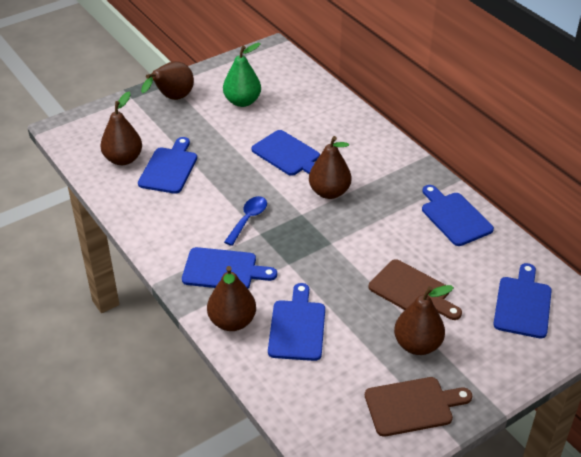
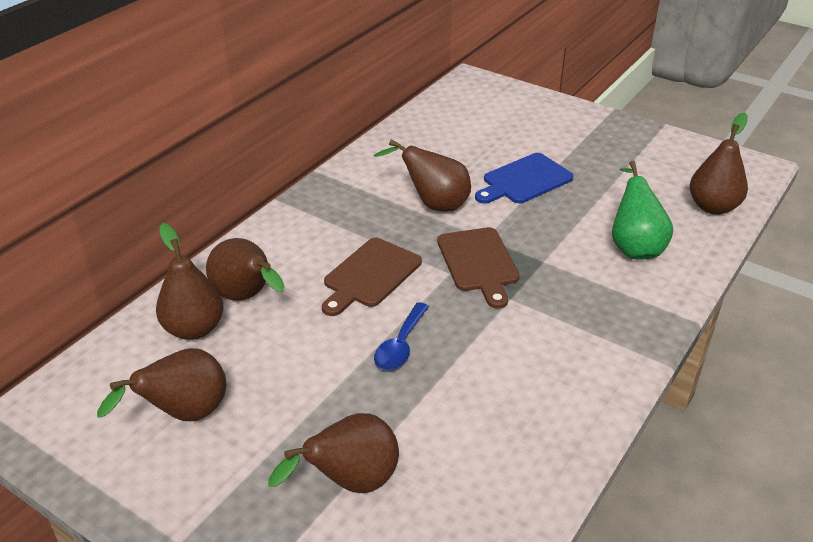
blue cutting board: [138,137,197,194] [182,247,277,289] [252,130,320,176] [268,283,325,361] [422,185,494,246] [493,263,552,339] = 6 -> [475,153,574,204] = 1
brown pear: [100,92,142,165] [141,61,194,100] [207,266,256,331] [309,136,351,199] [394,285,454,355] = 5 -> [97,348,226,421] [156,223,223,340] [206,238,285,301] [268,413,399,493] [374,140,471,212] [689,113,748,215] = 6

